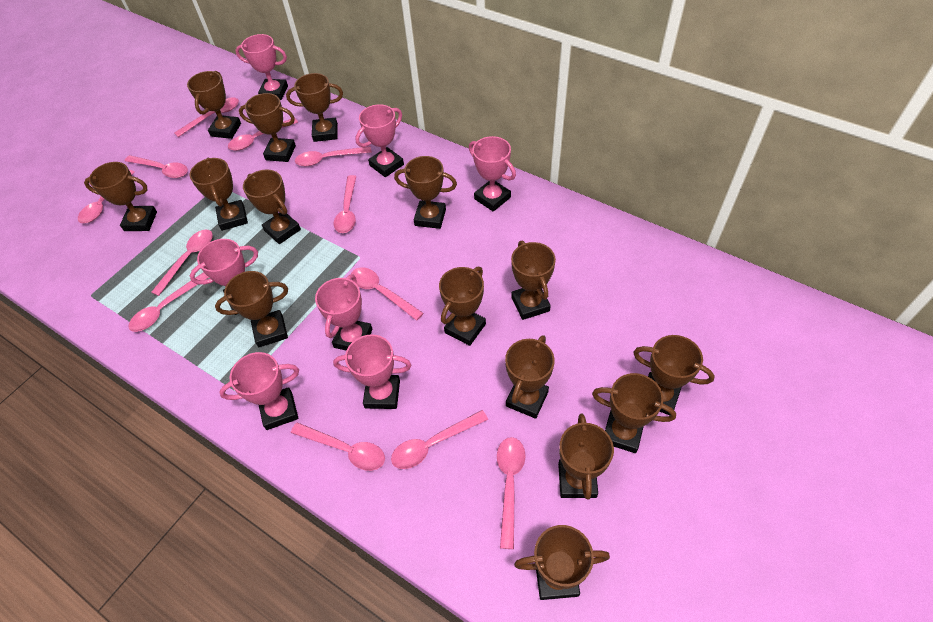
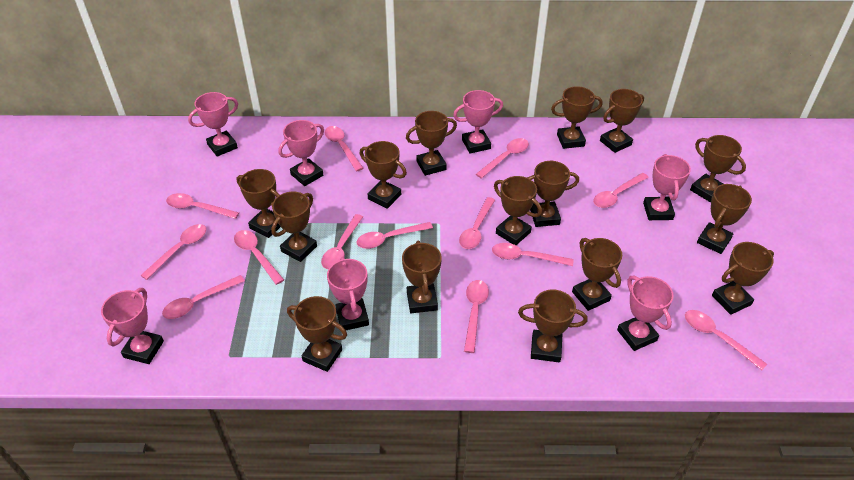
pink spoon: [78,170,135,223] [125,155,188,178] [129,272,209,332] [151,229,213,296] [174,97,239,137] [228,118,298,151] [291,422,385,471] [295,146,372,166] [334,175,357,233] [351,267,424,321] [391,410,488,469] [497,437,526,549] = 12 -> [140,224,206,280] [162,275,245,319] [166,193,239,219] [234,230,284,285] [321,214,363,269] [324,126,364,171] [356,222,433,249] [459,197,495,249] [464,280,489,353] [476,138,529,179] [492,243,574,266] [593,173,649,208] [685,310,767,370] = 13

